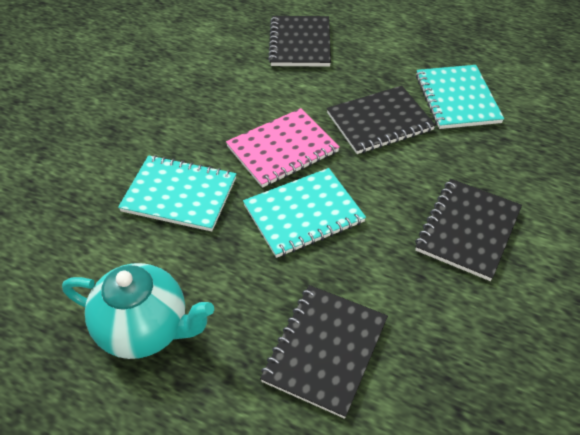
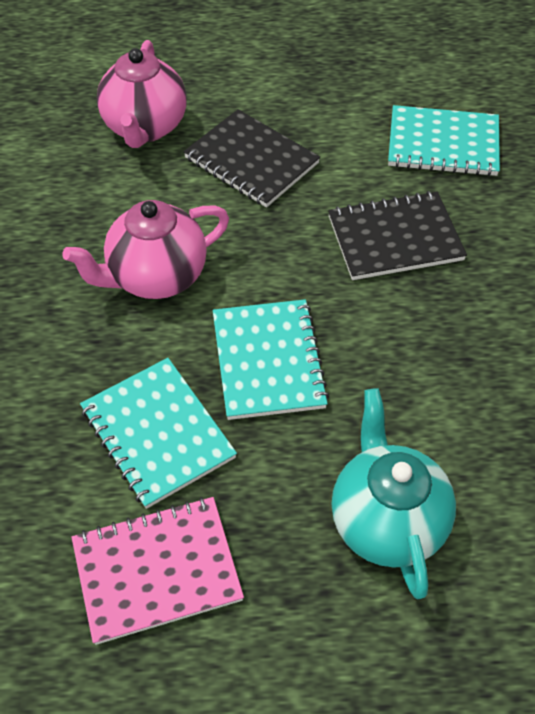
black notebook: [260,285,388,419] [268,16,331,67] [327,86,436,154] [415,179,522,281] = 4 -> [183,109,320,208] [328,191,467,280] = 2
pink teapot: none = 0 -> [63,200,229,299] [97,40,187,148] = 2

